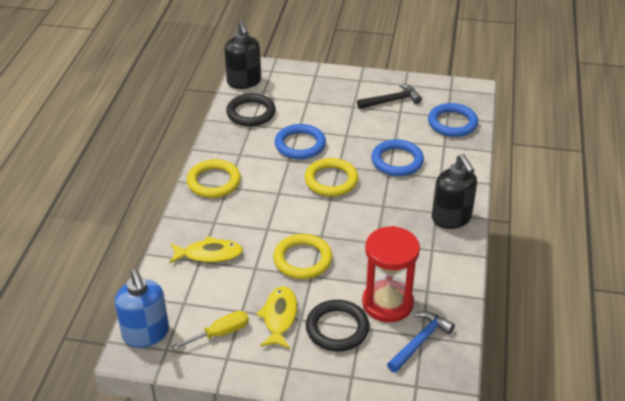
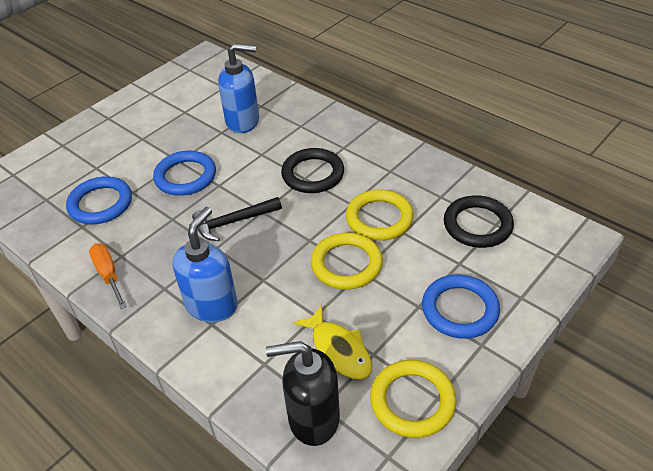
black soap dispenser: [224,21,261,89] [432,154,477,229] = 2 -> [266,341,340,446] = 1
blue hammer: [387,311,455,373] = 1 -> none = 0
blue soap dispenser: [115,269,169,348] = 1 -> [173,207,238,322] [218,43,259,133] = 2
orange screwdriver: none = 0 -> [89,243,127,309] = 1
red hourglass: [362,226,420,322] = 1 -> none = 0
yellow fish: [169,236,243,264] [256,286,297,348] = 2 -> [293,305,372,380] = 1
yellow screwdriver: [171,311,249,350] = 1 -> none = 0

